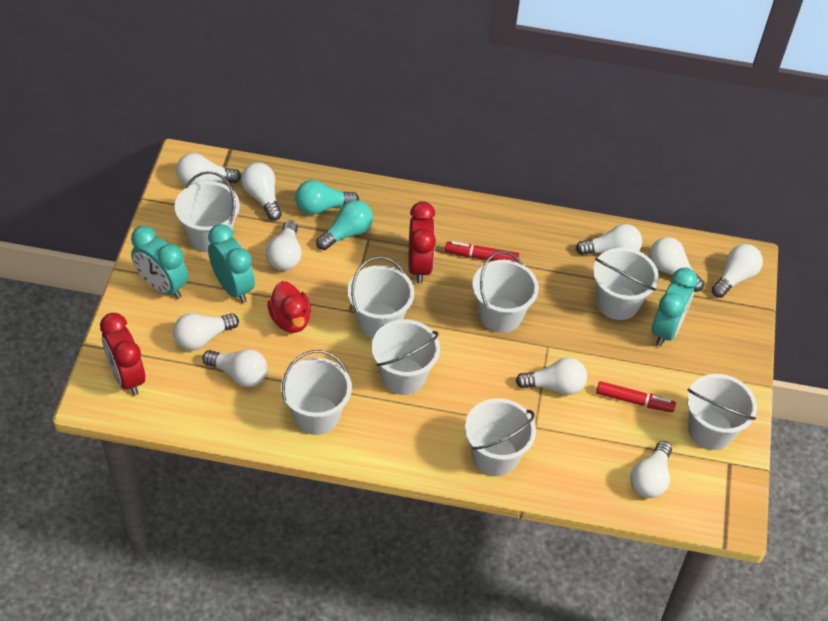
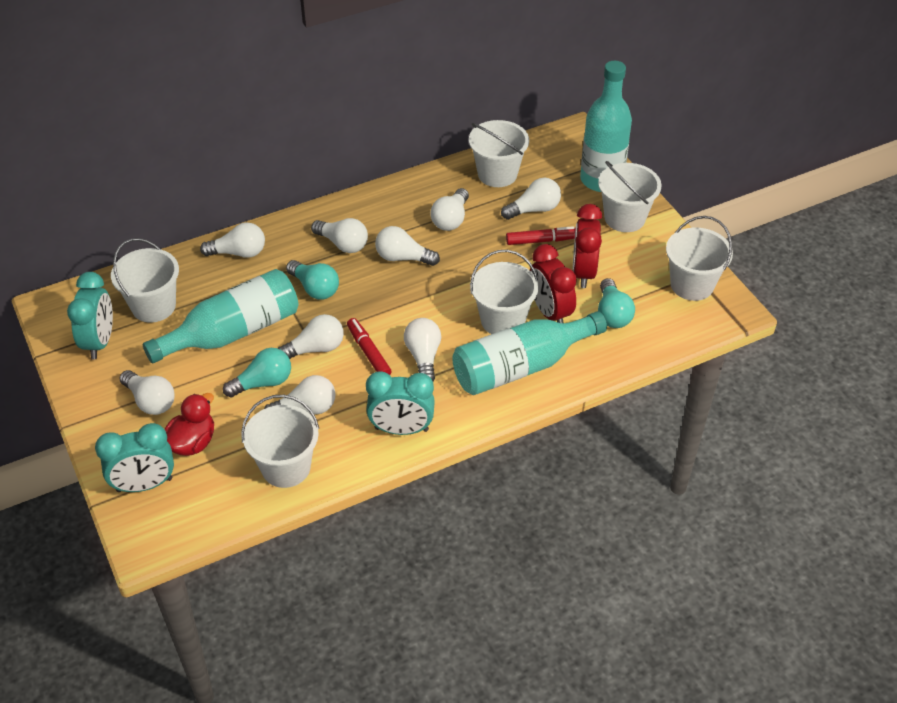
turquoise bottle: none = 0 -> [143,269,298,363] [452,311,607,395] [580,61,632,192] = 3
turquoise light bulb: [295,180,359,215] [316,200,373,250] = 2 -> [223,348,291,397] [286,260,339,300] [598,278,635,328] = 3
white bucket: [175,171,240,253] [281,350,352,435] [347,256,414,338] [371,319,440,395] [465,398,536,476] [472,251,539,333] [593,248,659,320] [687,374,757,450] = 8 -> [111,238,179,323] [241,395,319,488] [469,120,529,187] [470,250,539,334] [598,161,662,232] [666,216,733,301] = 6
white light bulb: [173,313,239,350] [176,153,241,186] [202,349,267,387] [241,162,282,221] [266,220,302,271] [516,357,587,395] [576,224,642,255] [630,441,672,498] [649,237,704,292] [712,244,763,298] = 10 -> [119,370,175,415] [200,222,265,258] [264,375,335,415] [277,314,344,359] [311,218,368,253] [375,226,440,266] [404,318,441,381] [431,188,469,231] [501,178,561,220] = 9

